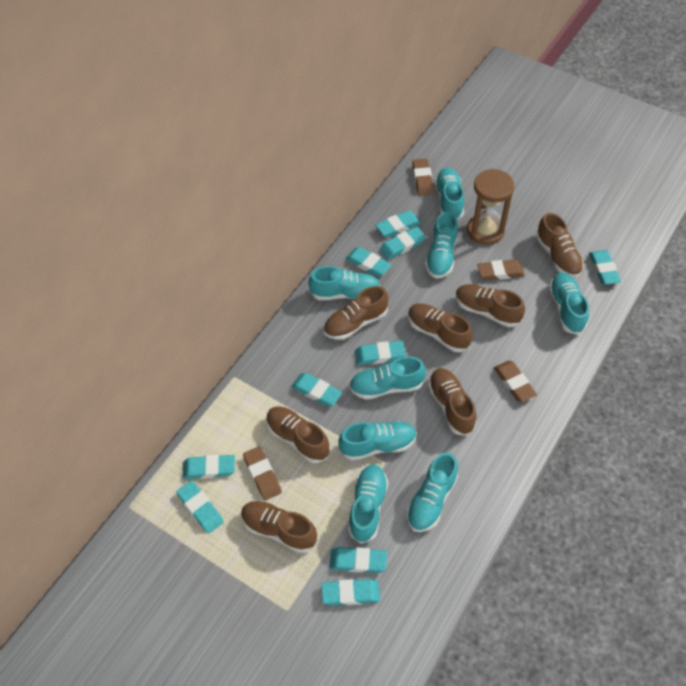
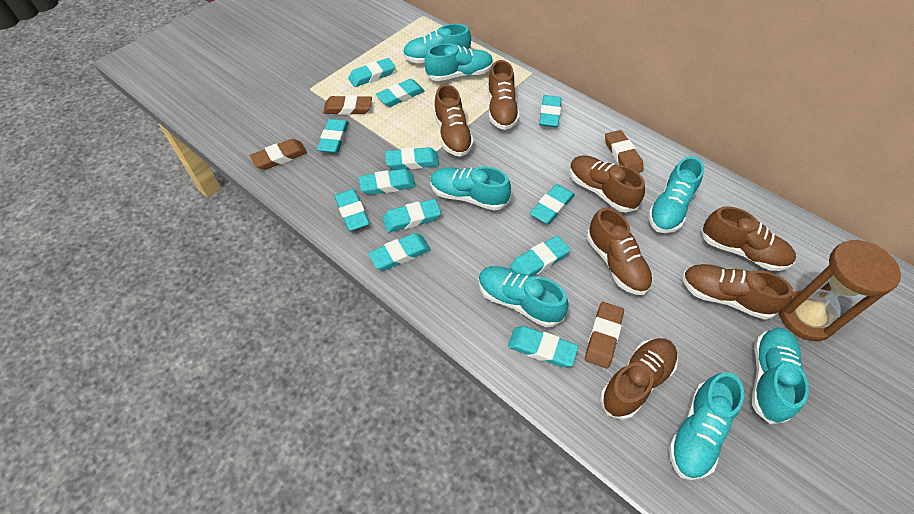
turquoise eraser: [176,480,224,534] [183,455,235,479] [291,373,342,407] [321,579,380,606] [329,547,387,573] [346,247,392,277] [355,341,406,365] [376,211,421,237] [380,227,426,260] [589,250,621,284] = 10 -> [317,119,349,153] [334,189,369,231] [348,58,395,87] [359,169,416,195] [368,233,431,270] [376,79,425,107] [383,199,441,233] [385,147,439,170] [508,326,579,367] [510,236,570,276] [530,184,575,224] [539,95,562,128] = 12
turquoise shoe: [309,266,381,300] [339,421,417,461] [348,464,388,544] [349,357,426,400] [407,452,458,532] [425,211,458,279] [435,168,464,220] [548,272,589,335] = 8 -> [403,24,471,63] [425,43,493,81] [430,167,511,211] [478,266,569,327] [648,156,704,233] [669,372,744,480] [752,328,809,424] = 7

